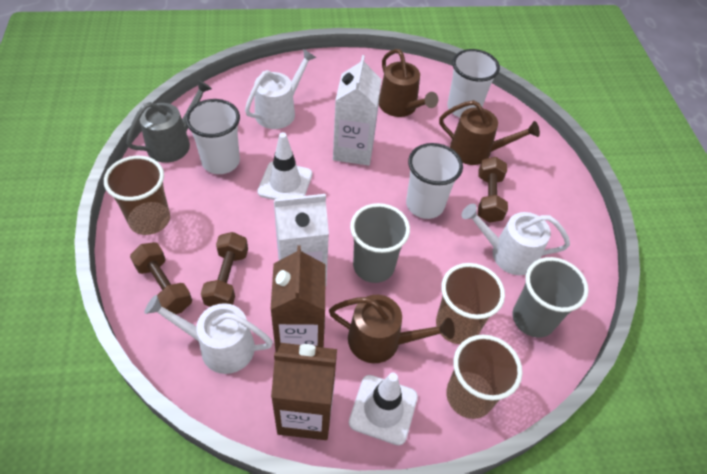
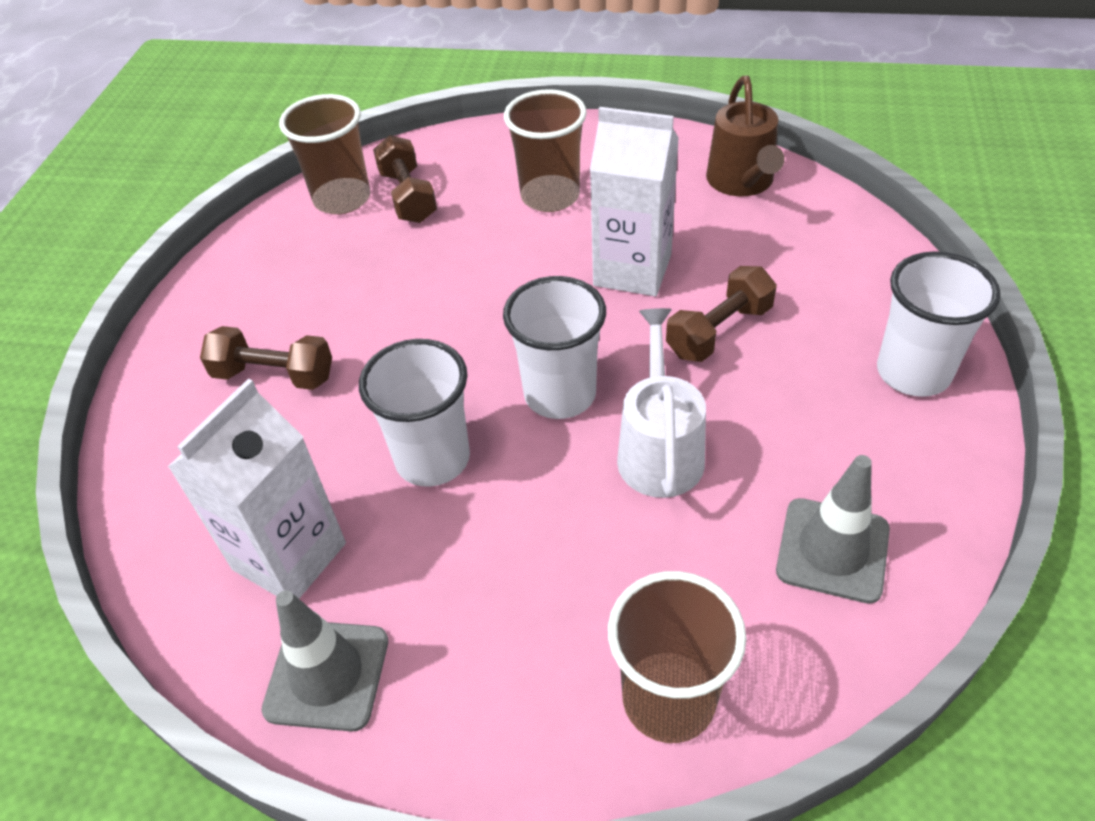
brown carton: [270,245,326,352] [271,343,337,440] = 2 -> none = 0
brown watering can: [329,295,455,363] [379,49,438,117] [439,100,540,165] = 3 -> [706,75,785,196] = 1
grey cup: [350,203,410,283] [513,257,589,338] = 2 -> none = 0
grey traffic cone: none = 0 -> [261,590,388,732] [776,455,890,604] = 2
grey watering can: [126,80,212,163] = 1 -> none = 0
white traffic cone: [257,132,312,200] [349,373,418,445] = 2 -> none = 0
white watering can: [144,295,273,374] [245,49,316,129] [462,204,570,275] = 3 -> [617,308,706,498] = 1

